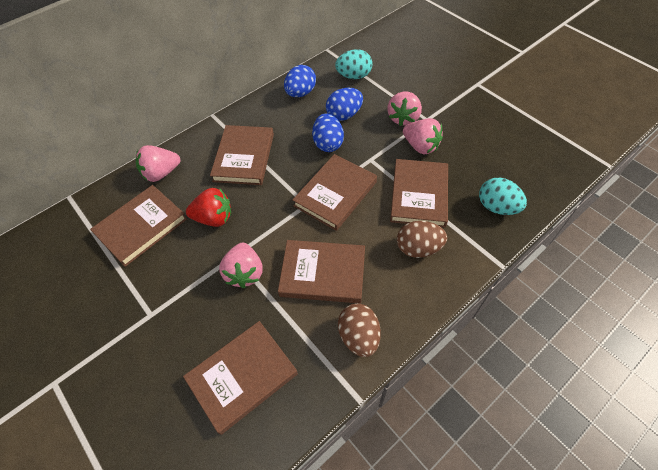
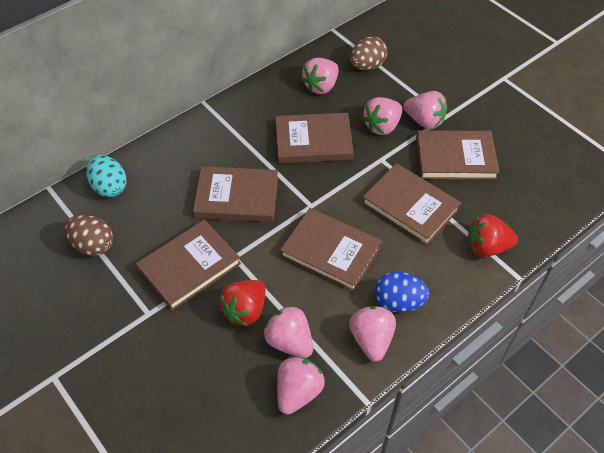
blue egg: [284,65,316,97] [312,113,344,152] [326,88,363,121] = 3 -> [374,272,429,312] = 1
pink strawberry: [136,145,181,182] [219,243,263,288] [387,92,422,126] [403,118,443,154] = 4 -> [263,305,313,358] [277,356,325,415] [301,58,339,94] [349,306,396,362] [362,97,402,135] [404,91,447,129] = 6
red strawberry: [186,188,231,227] = 1 -> [219,280,266,326] [468,214,518,257] = 2
turquoise egg: [335,49,372,79] [479,178,527,215] = 2 -> [86,155,127,197] = 1

